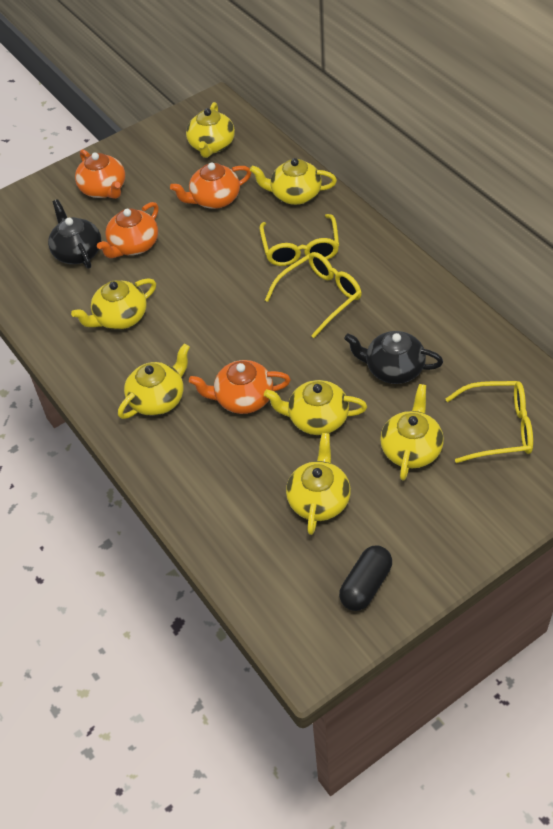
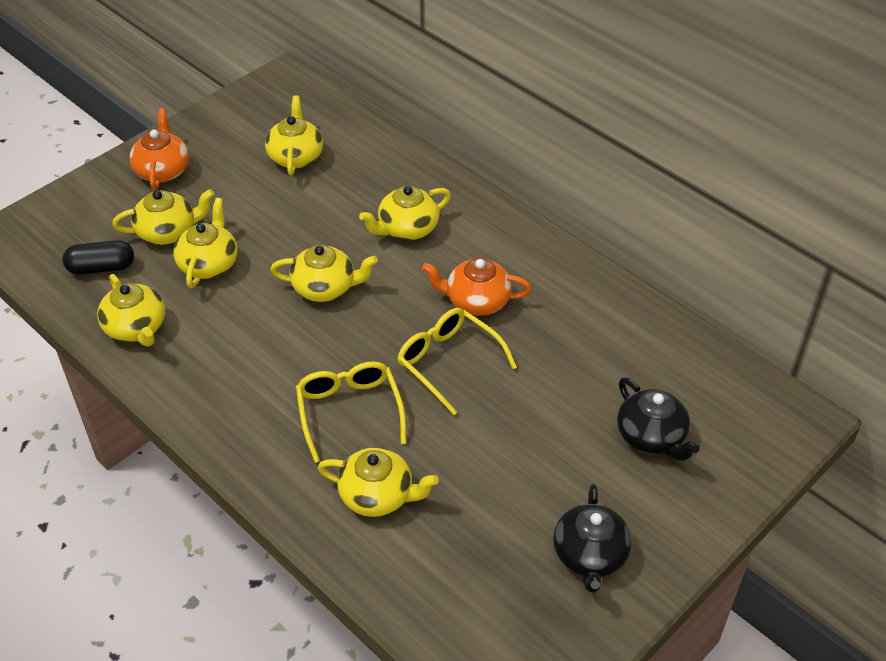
orange teapot: [75,149,125,199] [97,202,159,258] [170,163,251,209] [189,360,291,414] = 4 -> [129,108,189,190] [422,258,532,316] = 2
yellow glasses: [260,214,339,266] [265,252,362,338] [446,381,533,463] = 3 -> [296,361,406,463] [397,308,517,415] = 2

